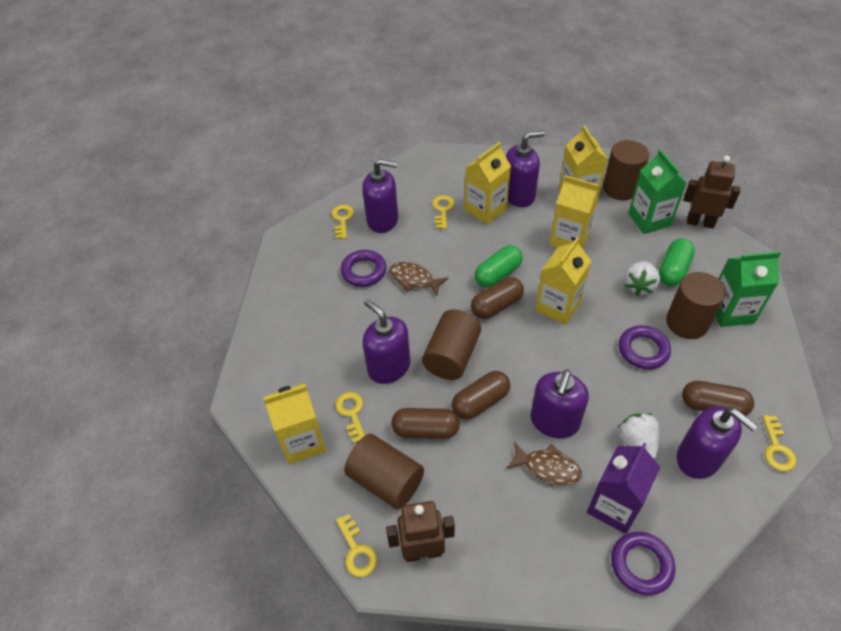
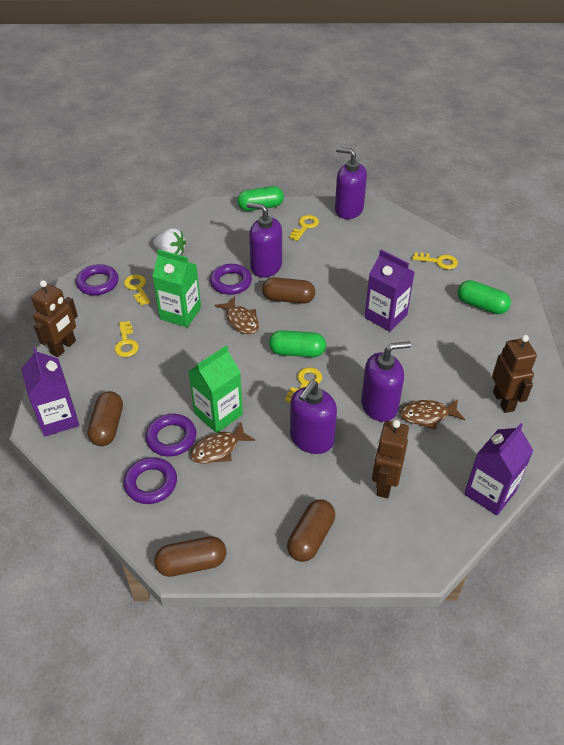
brown cylinder: [344,434,424,509] [422,309,481,380] [603,140,649,200] [666,272,726,339] = 4 -> none = 0
brown fish: [389,262,448,296] [506,442,582,485] = 2 -> [190,423,255,464] [215,297,259,334] [400,399,465,430] = 3
brown robot: [386,501,455,562] [684,155,740,228] = 2 -> [31,280,78,357] [372,420,409,498] [492,335,537,413] = 3
green capsule: [475,245,523,288] [659,238,695,286] = 2 -> [237,186,284,211] [269,330,326,357] [458,280,511,314] = 3
purple carton: [587,443,660,534] = 1 -> [21,347,79,437] [365,250,414,332] [464,423,534,515] = 3
purple ring: [341,250,386,287] [611,532,675,595] [619,325,671,369] = 3 -> [76,264,118,295] [123,457,177,504] [145,414,196,457] [210,264,252,295] = 4
purple soap dispenser: [362,159,398,233] [363,299,410,384] [506,131,545,207] [530,370,589,438] [677,407,758,479] = 5 -> [246,202,282,278] [290,381,337,454] [335,147,367,219] [361,341,411,422] = 4
white strawberry: [617,413,659,459] [624,261,660,296] = 2 -> [153,228,186,255] = 1
yellow carton: [263,383,326,464] [465,142,511,224] [536,237,591,325] [550,175,600,249] [559,125,608,202] = 5 -> none = 0

